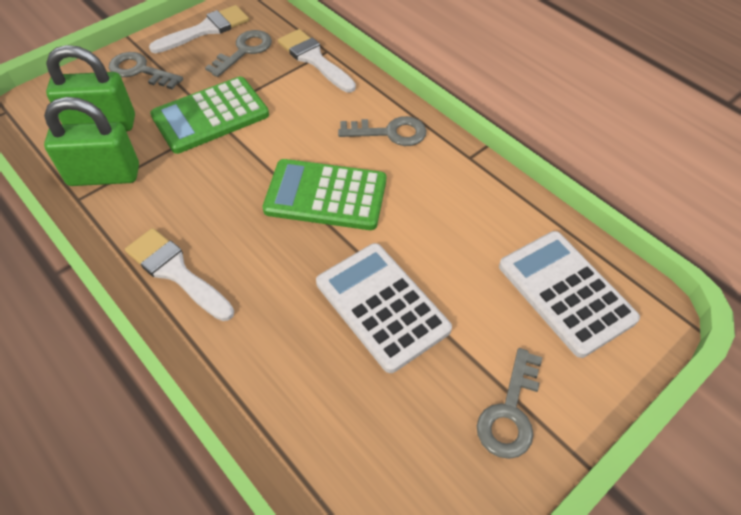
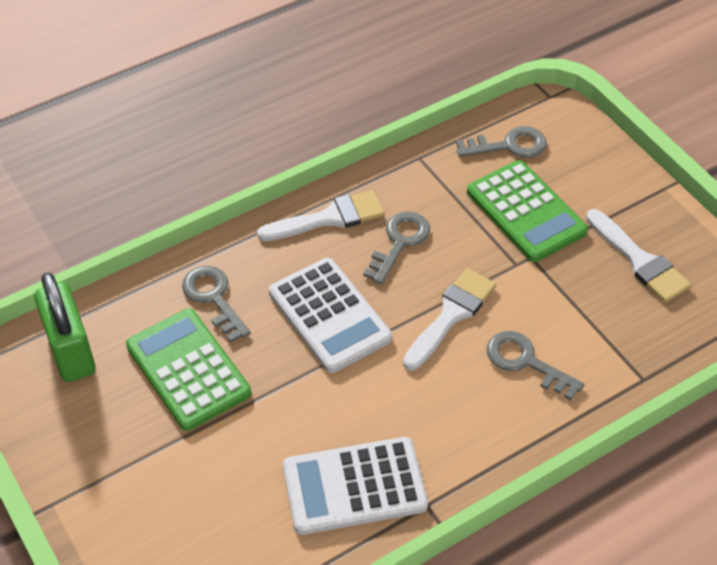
green padlock: [44,97,139,186] [46,45,135,131] = 2 -> [34,272,95,382] = 1

